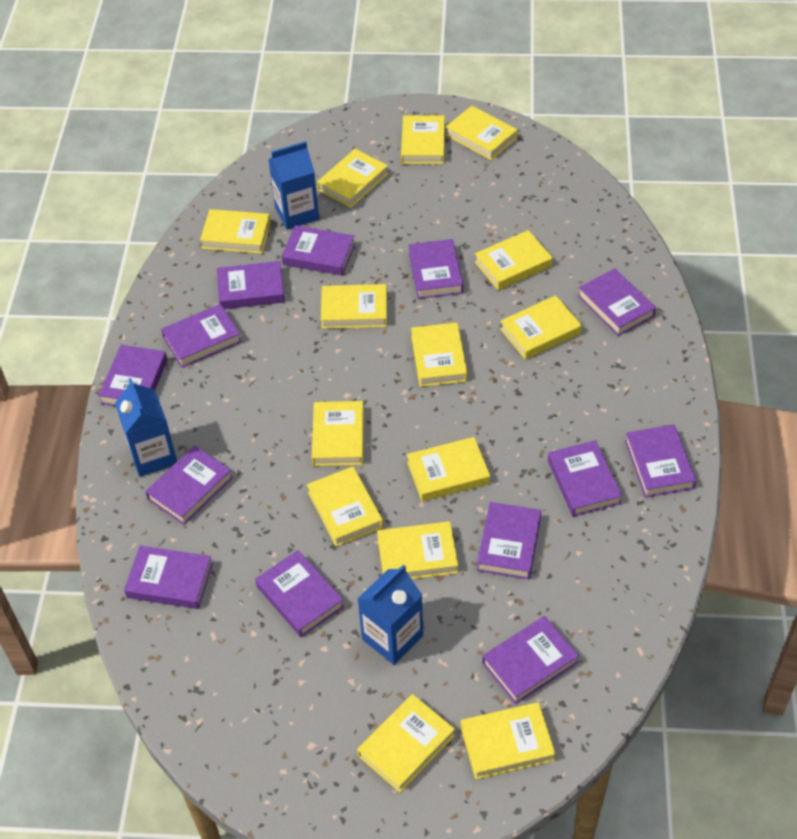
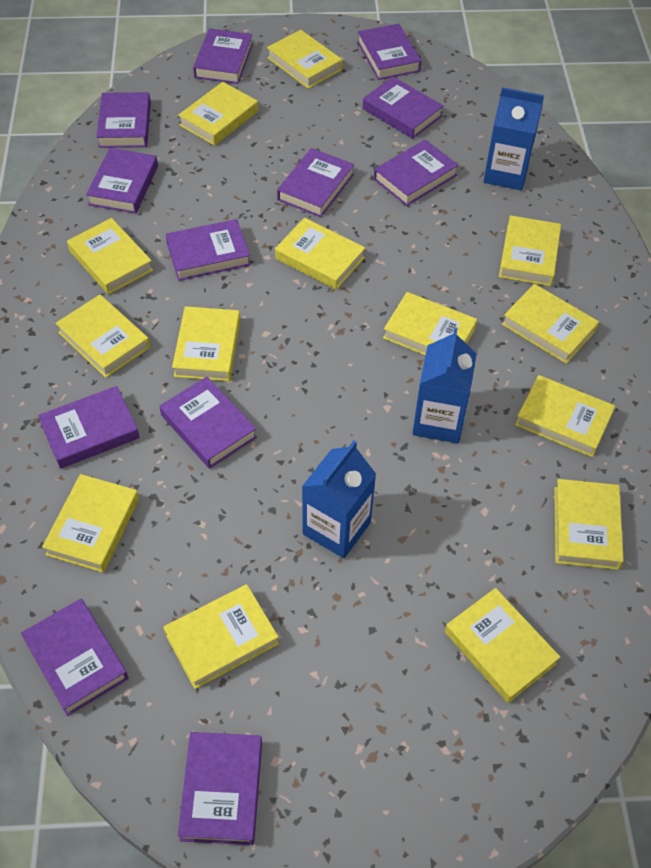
purple book: [98,345,168,406] [124,546,213,609] [145,446,233,525] [161,304,242,368] [217,261,285,309] [255,550,344,637] [282,225,355,276] [409,239,463,299] [477,502,541,579] [482,616,579,704] [548,440,622,517] [578,268,656,336] [625,424,696,498] = 13 -> [21,599,128,716] [38,386,140,469] [86,148,158,214] [96,92,151,148] [160,377,257,469] [166,219,251,281] [178,732,262,845] [193,28,253,84] [277,148,354,217] [357,24,421,80] [363,77,443,139] [374,140,459,206] = 12

